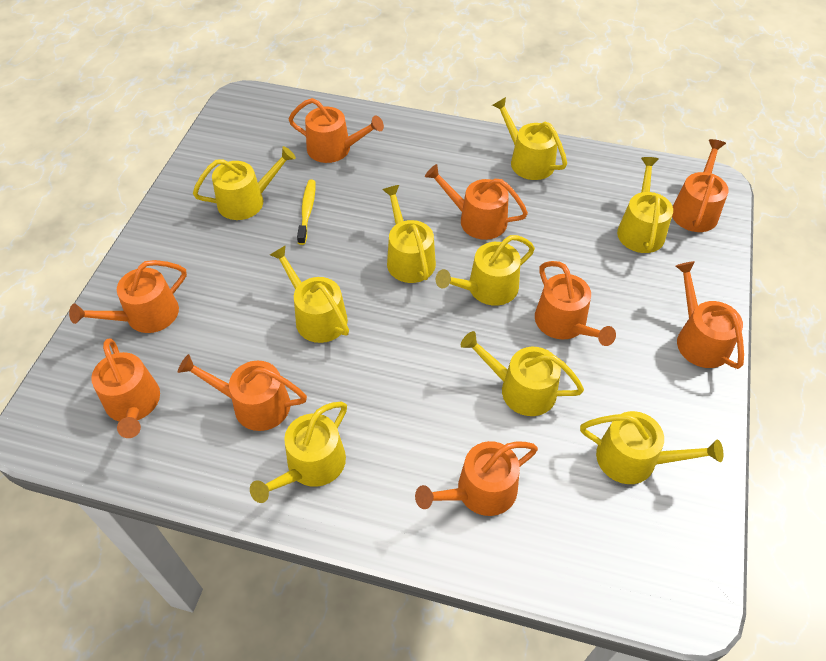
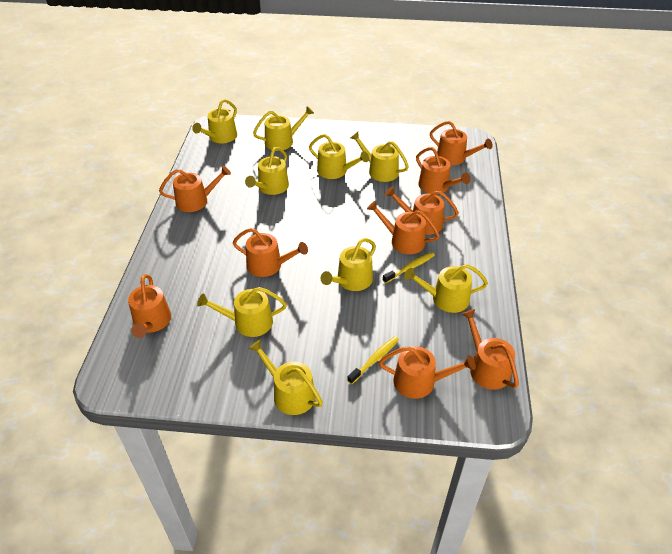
yellow toothbrush: [297,180,315,245] = 1 -> [347,336,399,384] [383,252,435,283] = 2

